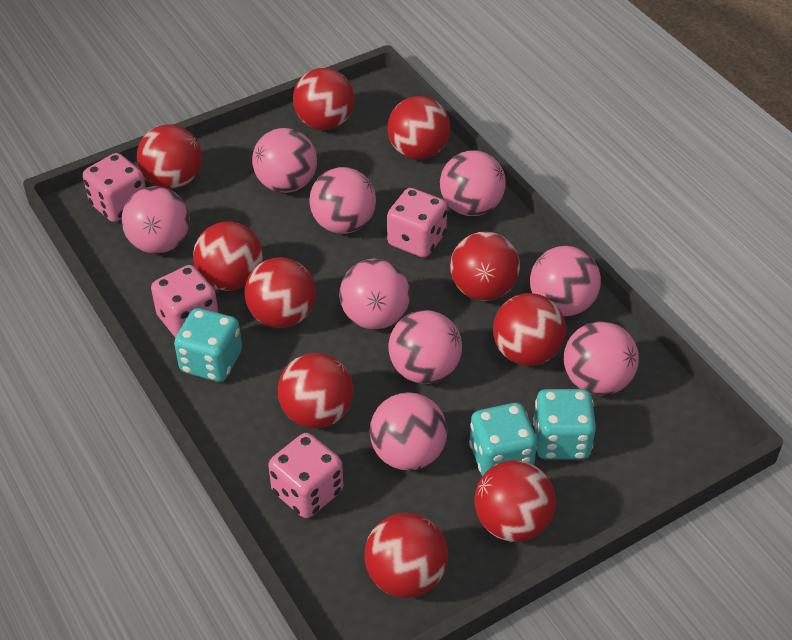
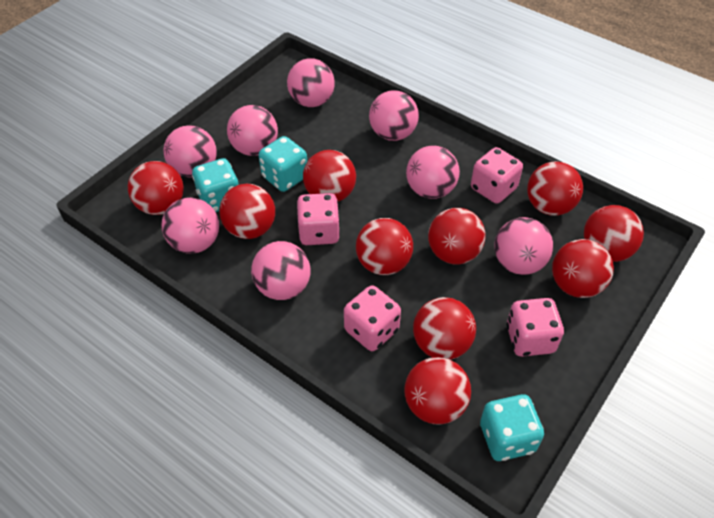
pink ball: [121,186,190,254] [252,128,317,193] [309,167,376,234] [339,259,410,330] [370,392,447,471] [388,310,462,384] [440,150,506,216] [530,246,601,316] [564,321,639,396] = 9 -> [161,197,219,254] [164,125,217,178] [227,105,278,156] [251,241,311,300] [287,58,335,107] [369,90,419,141] [406,145,460,199] [495,217,553,275] = 8

